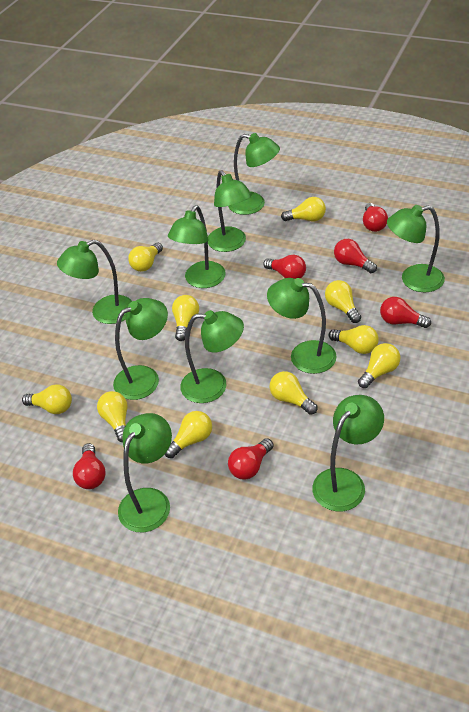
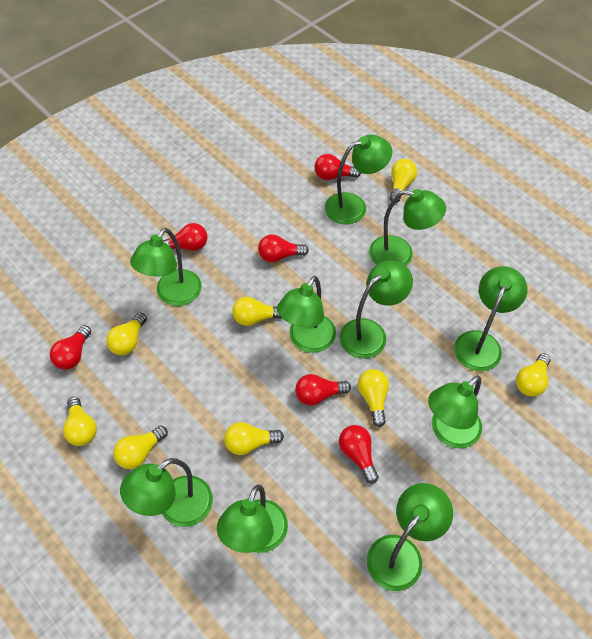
yellow light bulb: [22,385,72,414] [97,391,128,442] [128,243,163,272] [165,411,212,458] [172,295,199,341] [270,371,317,415] [281,197,326,221] [325,280,361,323] [329,325,379,354] [358,343,400,388] = 10 -> [63,397,97,446] [106,313,147,355] [113,426,168,469] [224,422,284,455] [232,297,281,326] [358,369,389,427] [390,159,417,203] [516,353,551,397] = 8

